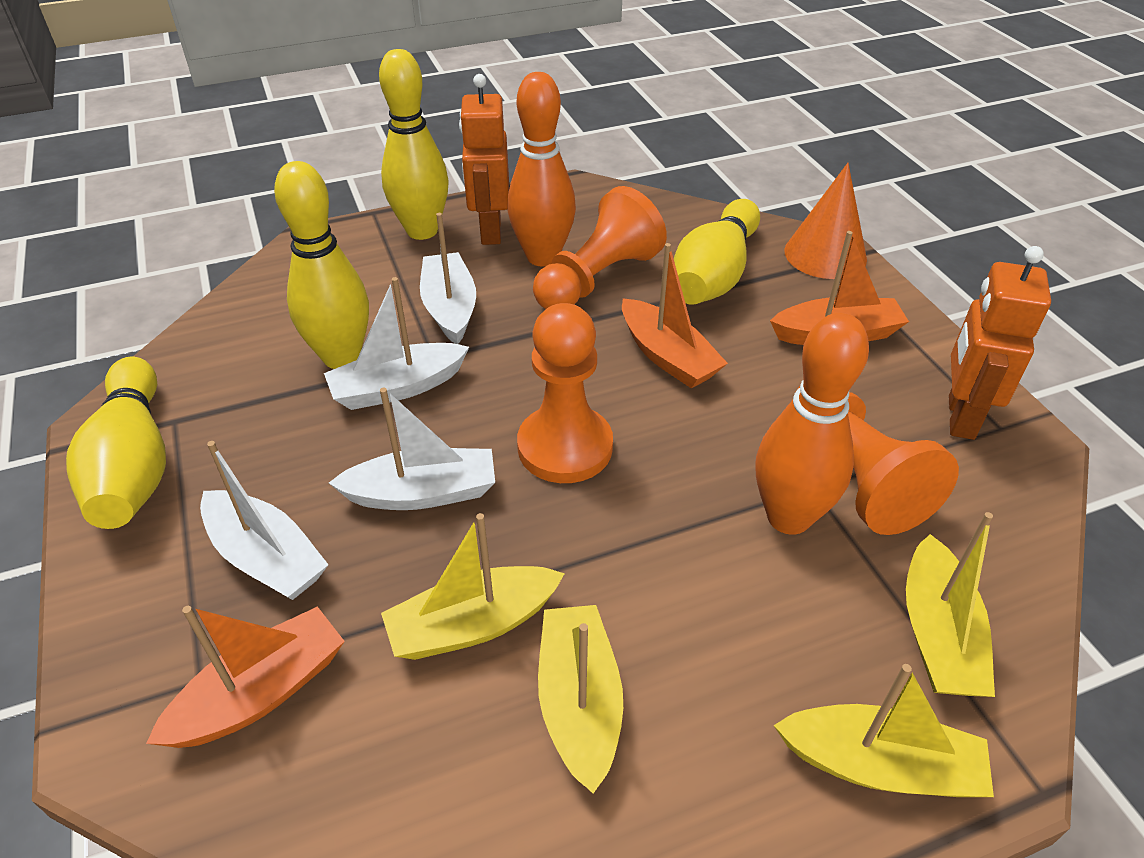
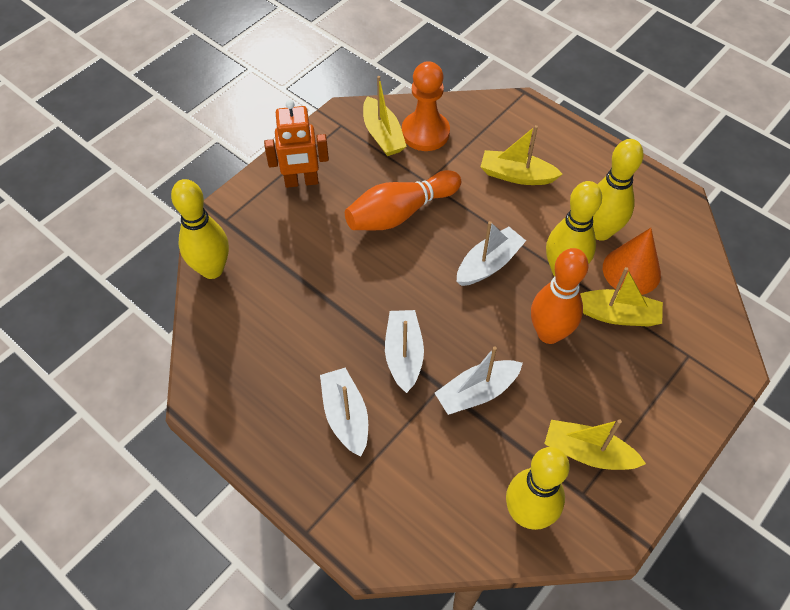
orange boat: [146,606,345,748] [622,243,728,388] [770,231,909,345] = 3 -> none = 0
orange pawn: [517,303,613,483] [533,186,667,309] [796,386,959,535] = 3 -> [402,61,450,151] = 1
orange robot: [459,74,509,245] [949,246,1051,440] = 2 -> [264,100,329,188] = 1

